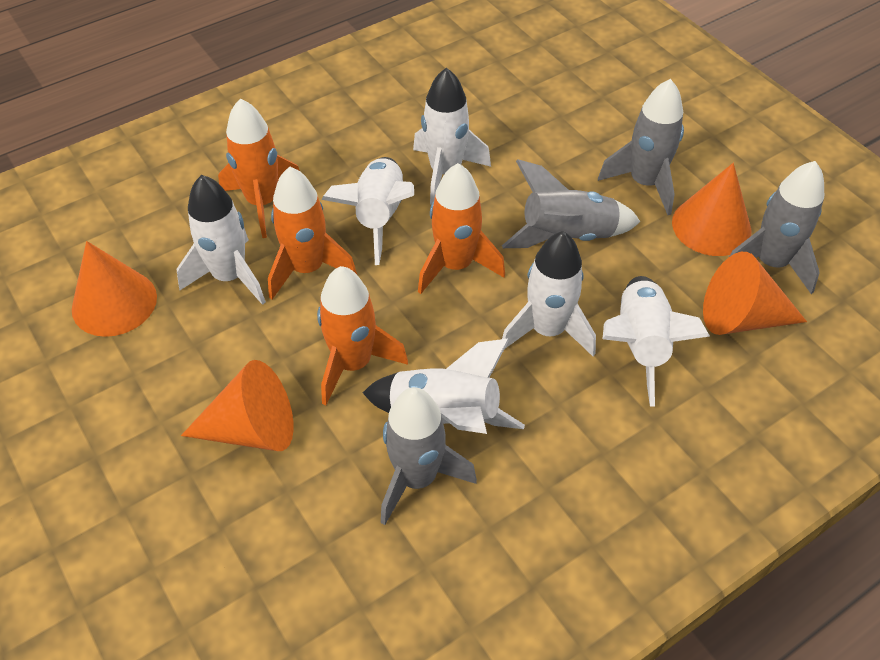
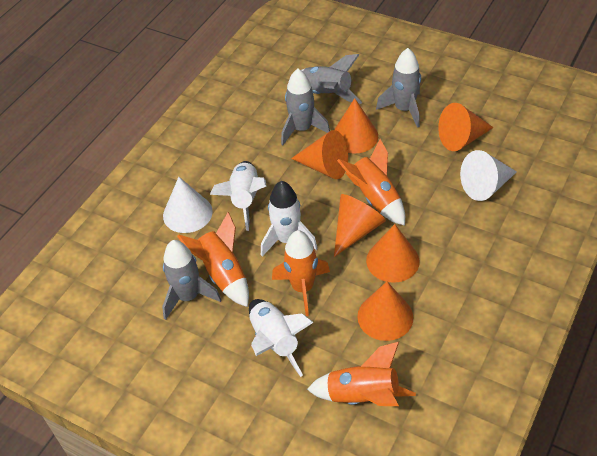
orange cone: [72,241,157,337] [181,360,294,451] [672,163,752,256] [703,252,807,335] = 4 -> [291,130,348,179] [334,98,378,153] [334,194,386,257] [357,282,413,341] [366,224,420,283] [438,103,494,151] = 6
white cone: none = 0 -> [163,177,213,233] [460,150,517,201] = 2
white rocket: [176,175,266,305] [322,157,414,265] [363,339,525,434] [413,67,491,205] [502,231,596,356] [602,276,710,407] = 6 -> [210,161,267,231] [249,299,314,377] [261,181,317,256] = 3

